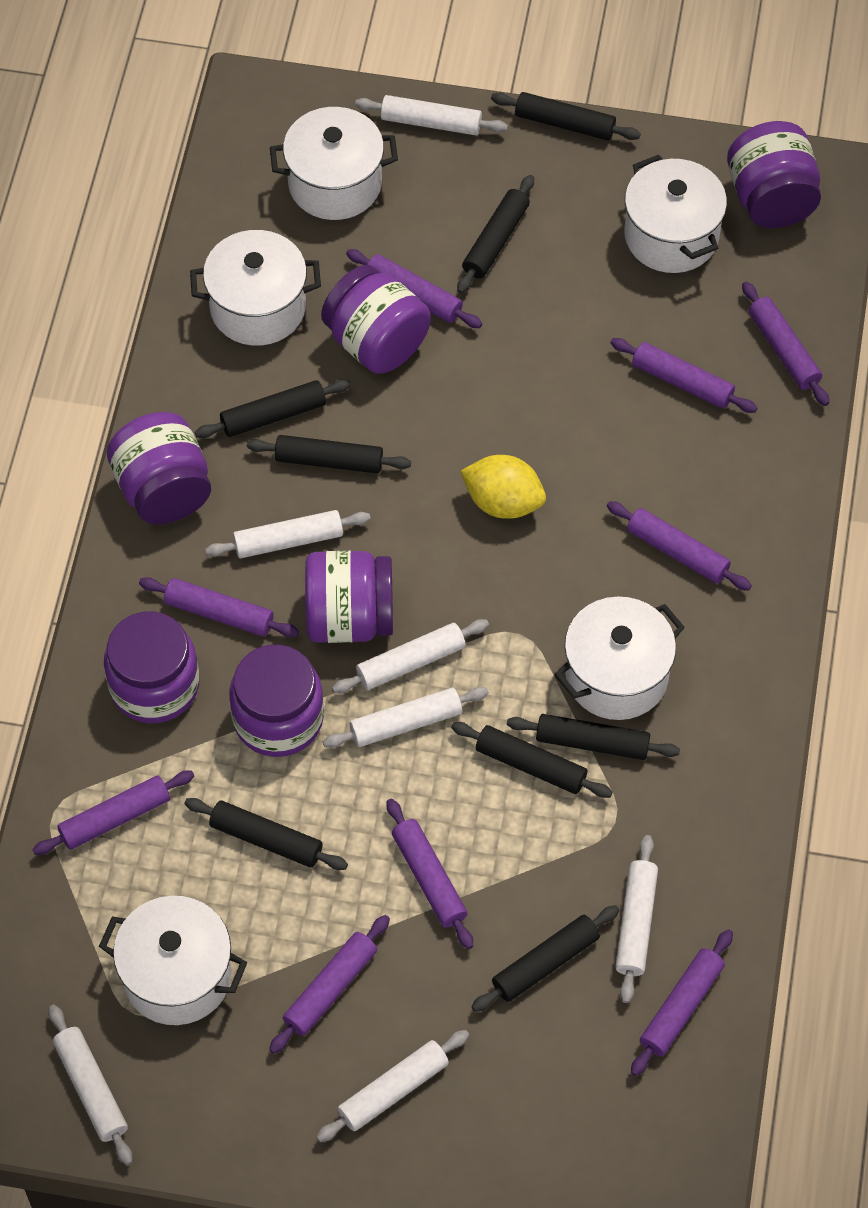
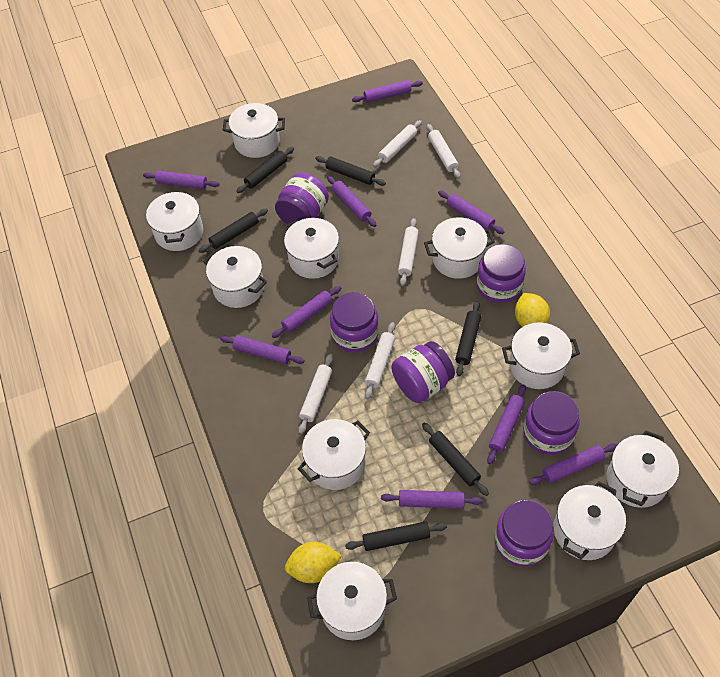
black rolling pin: [185,798,348,870] [195,379,351,438] [247,435,411,474] [451,722,613,798] [457,175,534,294] [472,905,619,1012] [491,92,641,140] [507,714,680,760] = 8 -> [199,209,268,253] [236,147,294,193] [315,156,386,186] [345,521,447,551] [422,423,489,496] [455,301,481,376] = 6
white pot: [99,896,248,1025] [190,230,321,346] [270,107,398,220] [554,597,685,720] [625,155,727,273] = 5 -> [146,190,203,251] [203,246,267,308] [223,103,285,158] [284,217,339,279] [298,419,370,490] [307,562,397,640] [424,217,495,279] [502,322,580,389] [554,481,626,560] [607,430,679,508] = 10
white rolling pin: [49,1005,132,1165] [205,510,371,558] [316,1030,469,1142] [323,687,489,748] [332,619,489,693] [355,95,508,135] [616,835,658,1003] = 7 -> [298,354,333,434] [365,322,395,399] [373,120,422,167] [398,218,419,286] [427,124,460,179] = 5
yellow lemon: [460,455,546,519] = 1 -> [285,542,342,583] [515,293,550,327] = 2

